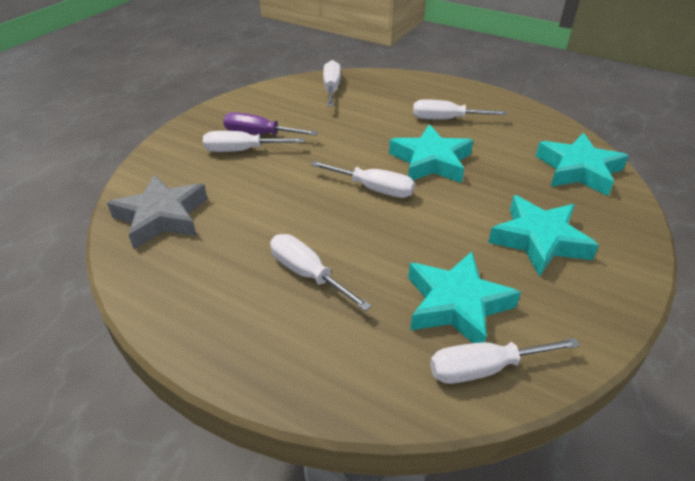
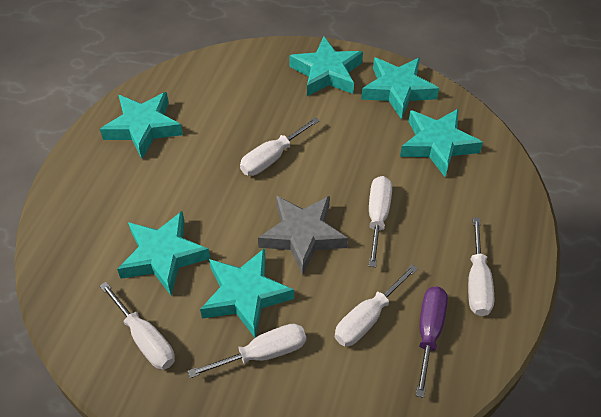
turquoise star: [389,124,473,183] [408,251,521,343] [488,195,599,277] [536,133,629,196] = 4 -> [100,92,183,159] [117,211,210,295] [200,248,294,338] [289,37,363,96] [361,57,439,119] [400,108,483,177] = 6

